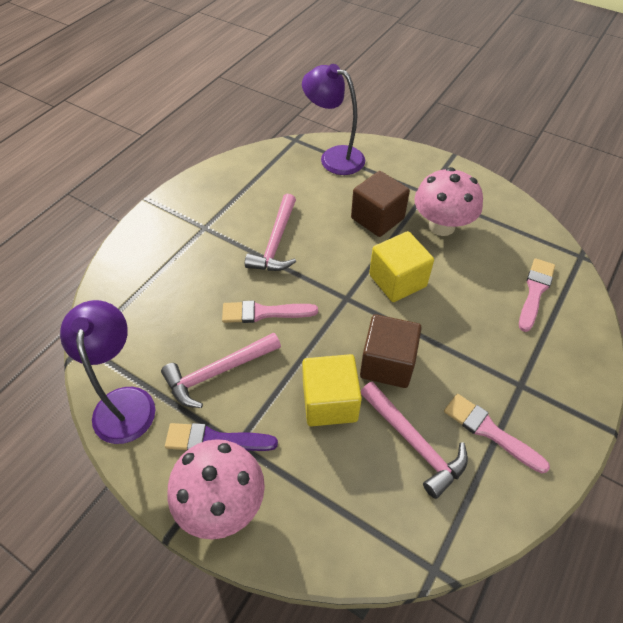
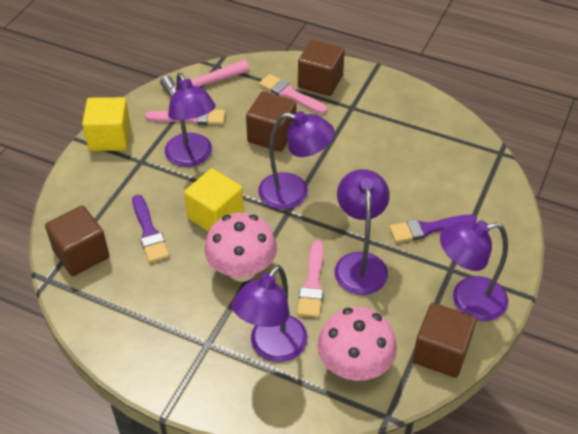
brown cube: [351,171,410,237] [360,314,422,388] = 2 -> [45,205,109,276] [246,92,296,152] [298,40,345,96] [413,303,476,378] = 4
pink hammer: [161,332,281,408] [245,194,296,271] [361,381,468,499] = 3 -> [160,60,249,97] = 1
purple brush: [165,423,278,451] = 1 -> [132,195,169,263] [389,214,477,243] = 2
purple lamp: [60,300,155,444] [302,64,365,175] = 2 -> [165,73,216,167] [232,265,308,362] [258,111,335,209] [334,169,390,295] [440,220,508,321] = 5

